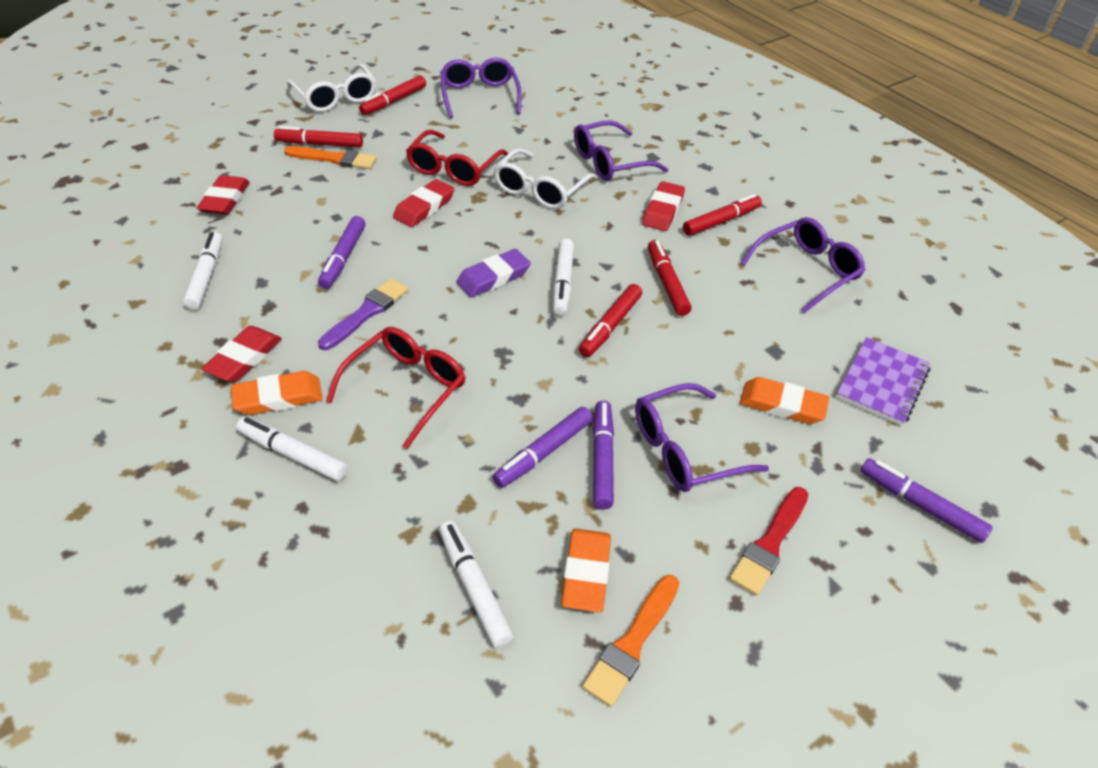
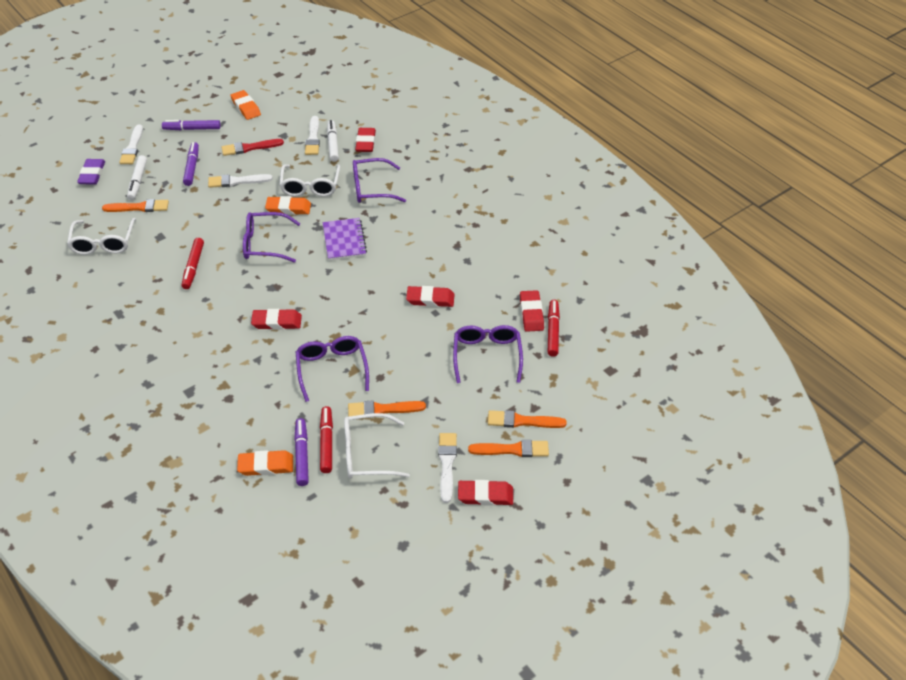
orange brush: [284,146,377,169] [582,575,679,707] = 2 -> [102,199,169,212] [348,400,426,418] [468,440,549,457] [488,410,567,428] = 4
purple brush: [318,279,408,350] = 1 -> none = 0
purple marker: [318,216,366,289] [493,407,593,488] [593,401,614,510] [861,458,993,543] = 4 -> [162,120,221,130] [183,142,199,186] [294,418,309,486] = 3
red eraser: [197,175,250,215] [201,326,282,382] [393,179,454,227] [642,181,685,231] = 4 -> [251,309,302,330] [355,128,376,152] [406,286,455,307] [458,480,513,506] [520,290,544,332] = 5
red glasses: [326,327,465,449] [406,130,508,186] = 2 -> none = 0
red marker: [274,126,363,147] [359,75,426,115] [579,284,642,357] [648,240,691,316] [683,194,762,236] = 5 -> [182,238,204,289] [320,406,333,473] [548,300,560,357] = 3
white brush: none = 0 -> [119,125,143,164] [208,174,273,188] [305,116,320,155] [438,433,457,503] = 4
white glasses: [287,64,376,112] [493,148,597,209] = 2 -> [67,218,136,255] [280,164,340,197] [344,413,410,479] = 3
white marker: [183,232,223,310] [236,417,348,481] [439,521,513,648] [553,239,574,315] = 4 -> [127,155,147,200] [327,120,339,162] = 2

